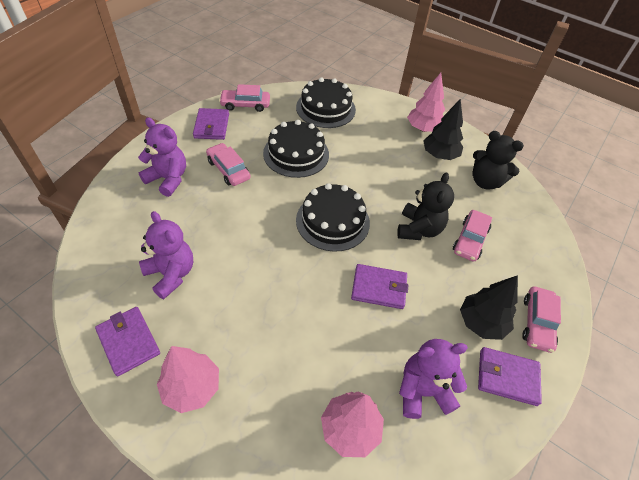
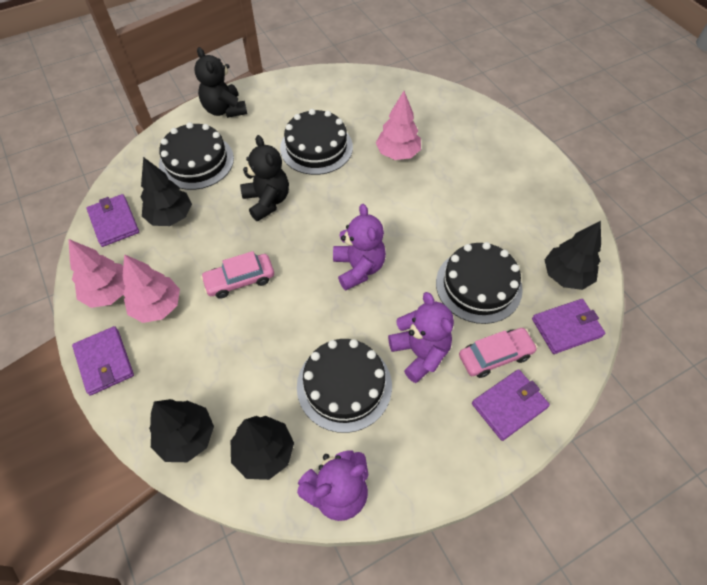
black cake: [263,120,329,178] [296,77,356,128] [296,183,370,252] = 3 -> [159,122,234,190] [280,109,353,175] [297,339,392,433] [436,242,523,324] = 4
black tree: [423,99,463,160] [460,275,518,340] = 2 -> [141,157,192,226] [149,399,214,462] [231,416,294,480] [545,221,601,290] = 4
pink car: [206,143,251,186] [219,84,270,112] [453,210,492,262] [522,286,561,353] = 4 -> [201,251,274,299] [459,328,538,378] = 2

